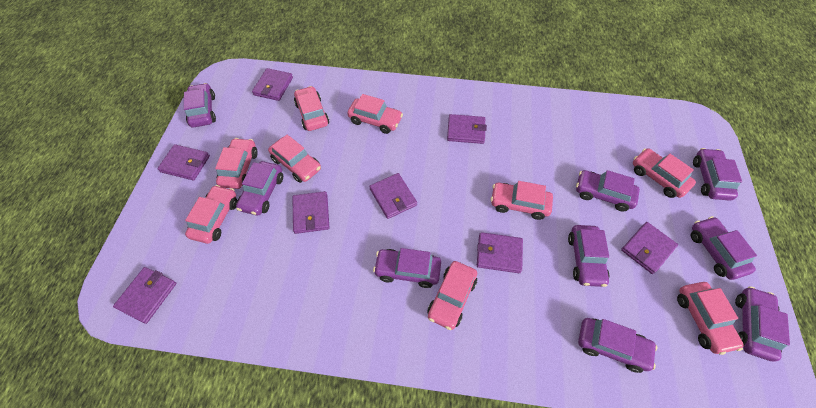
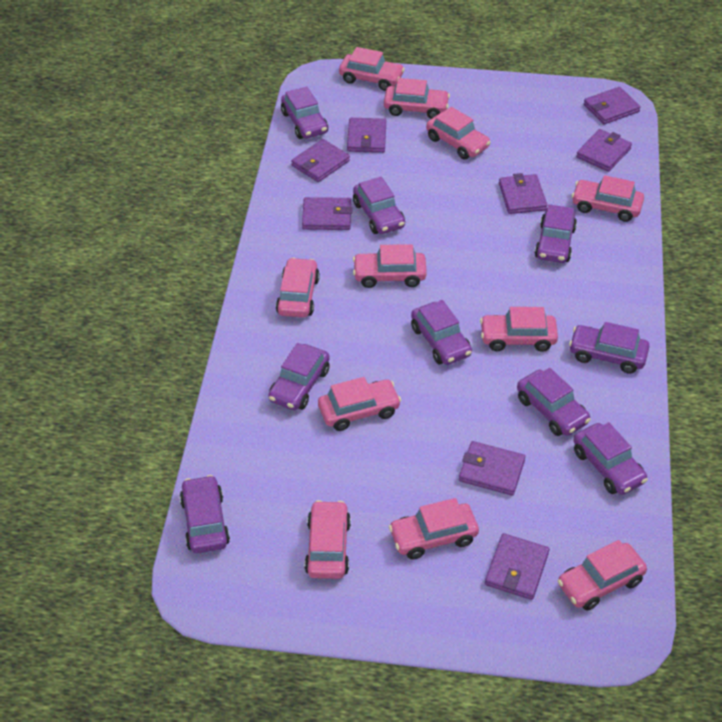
pink car: [185,185,238,244] [215,138,258,189] [268,135,321,183] [294,86,329,131] [347,94,403,134] [427,261,477,330] [491,181,553,220] [633,148,696,198] [677,282,744,355] = 9 -> [276,257,320,318] [305,500,351,579] [318,377,401,431] [339,47,405,91] [353,244,427,288] [384,78,450,119] [389,498,479,560] [426,107,491,159] [480,307,558,352] [558,540,647,611] [572,175,644,222] = 11

